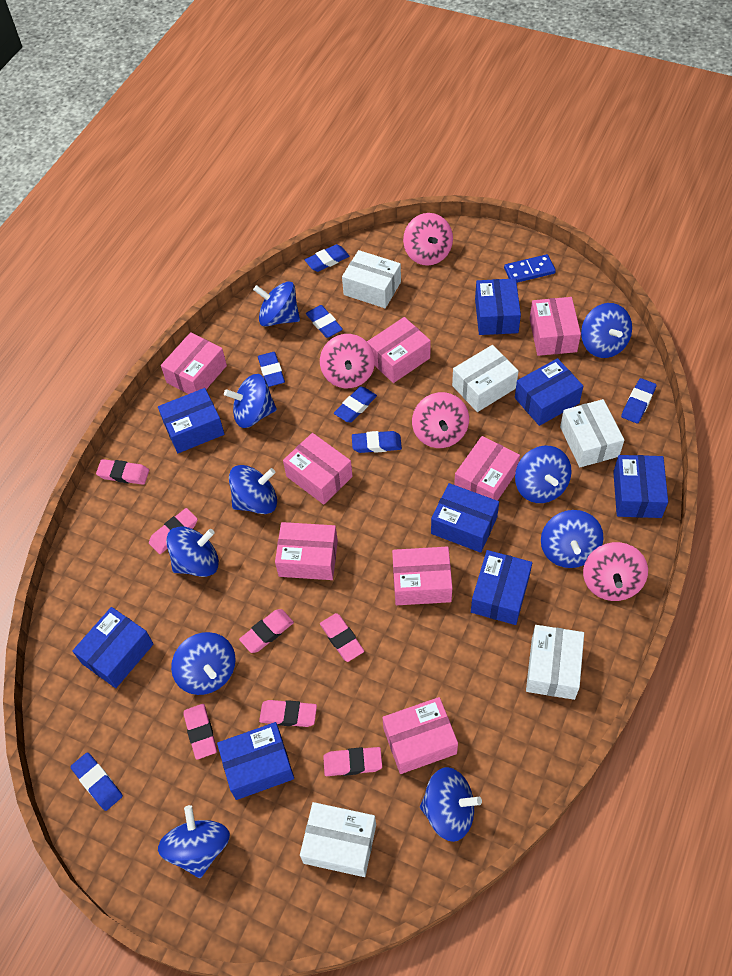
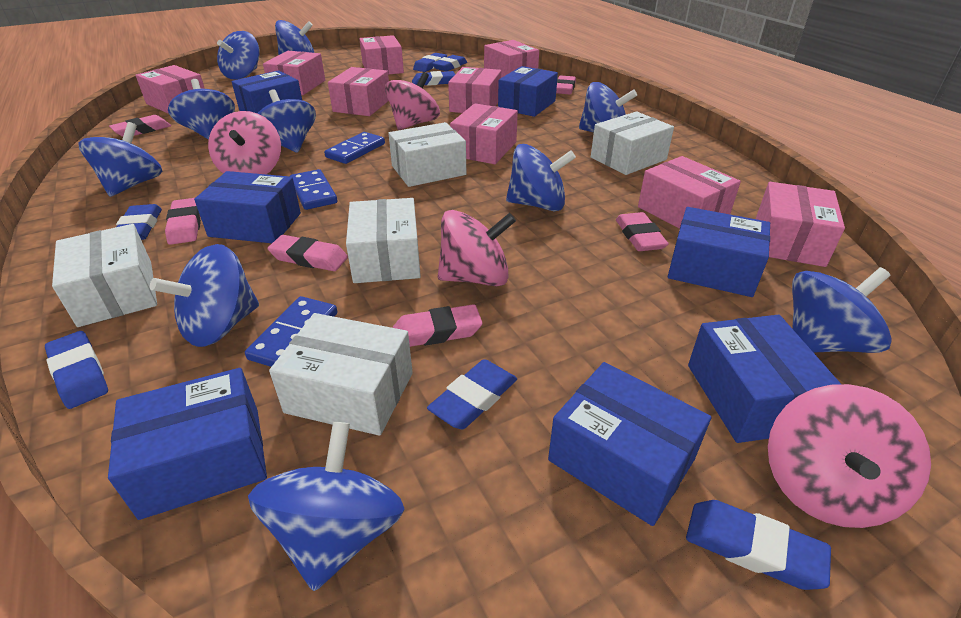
blue box: [72,607,154,688] [158,388,224,453] [217,722,294,800] [431,483,499,553] [471,550,532,625] [475,279,521,335] [515,358,583,426] [613,455,668,518] = 8 -> [108,368,267,520] [194,171,301,243] [232,70,302,113] [498,66,558,117] [548,362,711,526] [668,207,770,297] [688,315,841,443] = 7
blue domino: [504,254,556,283] = 1 -> [245,296,337,367] [290,169,338,210] [324,132,385,164] = 3
pink box: [161,332,227,394] [275,522,338,580] [283,433,353,505] [367,317,431,383] [382,697,458,774] [392,546,452,605] [454,436,520,501] [530,297,581,356] = 8 -> [135,65,205,114] [263,51,325,95] [328,67,389,116] [359,35,404,75] [448,67,501,113] [450,103,518,164] [484,40,539,78] [638,156,741,229] [756,182,845,267] = 9
pink eraser: [96,459,149,485] [149,508,198,554] [184,704,217,760] [239,609,294,653] [259,700,317,727] [320,613,364,662] [323,747,382,776] = 7 -> [109,115,171,137] [165,198,201,245] [268,235,348,271] [393,304,482,347] [556,75,576,95] [616,212,669,251] = 6

